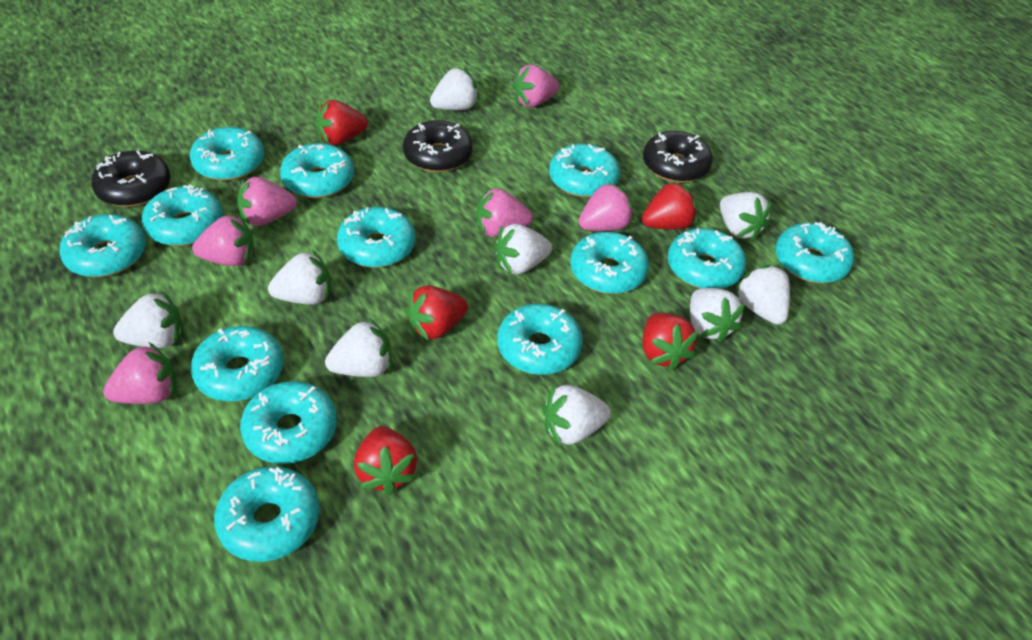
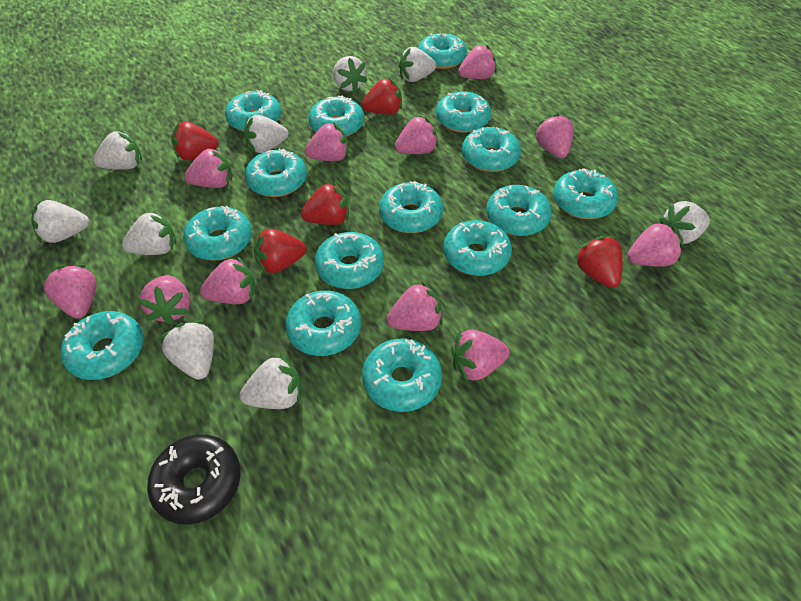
black donut: [91,150,171,207] [403,120,473,172] [643,131,713,183] = 3 -> [147,434,241,525] = 1
pink strawberry: [103,343,177,404] [192,214,255,266] [237,177,297,226] [477,188,533,237] [512,65,560,107] [579,182,634,231] = 6 -> [42,265,97,319] [138,275,190,325] [184,147,232,188] [200,256,256,304] [305,122,348,161] [387,282,443,331] [395,115,438,154] [451,329,510,382] [458,45,497,79] [534,114,574,158] [627,221,683,267] = 11
turquoise donut: [59,214,146,277] [142,185,223,246] [190,127,264,181] [191,326,284,401] [214,466,319,562] [240,381,337,464] [280,143,354,198] [337,207,415,268] [497,304,583,375] [549,144,620,197] [570,232,649,294] [668,228,746,289] [775,222,854,283] = 13 -> [61,311,144,380] [183,206,252,261] [225,90,281,132] [245,149,307,197] [285,290,361,356] [308,95,364,137] [315,232,384,289] [362,338,442,412] [379,181,443,233] [418,33,467,69] [436,91,491,133] [443,220,512,276] [462,127,521,172] [486,185,552,236] [553,168,618,219] = 15

